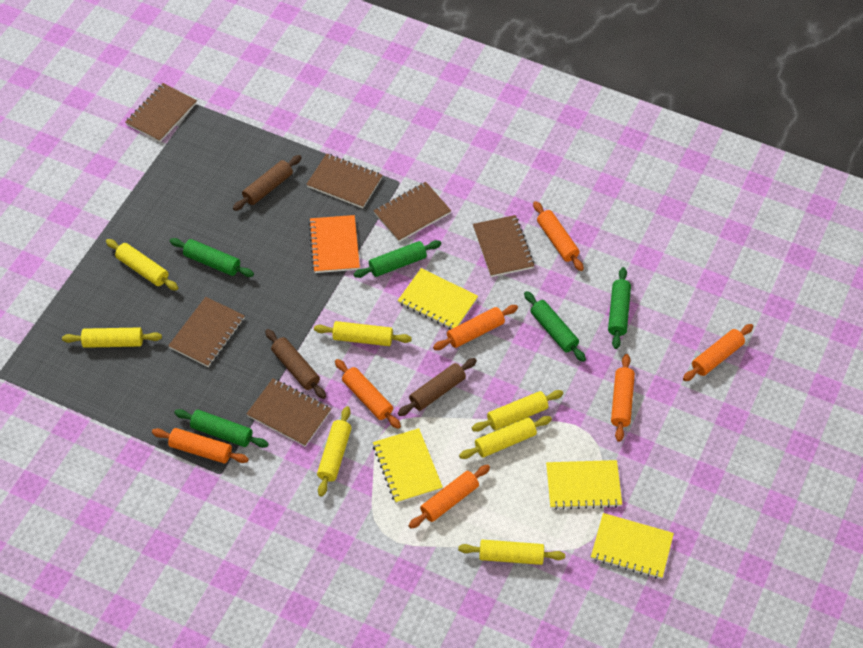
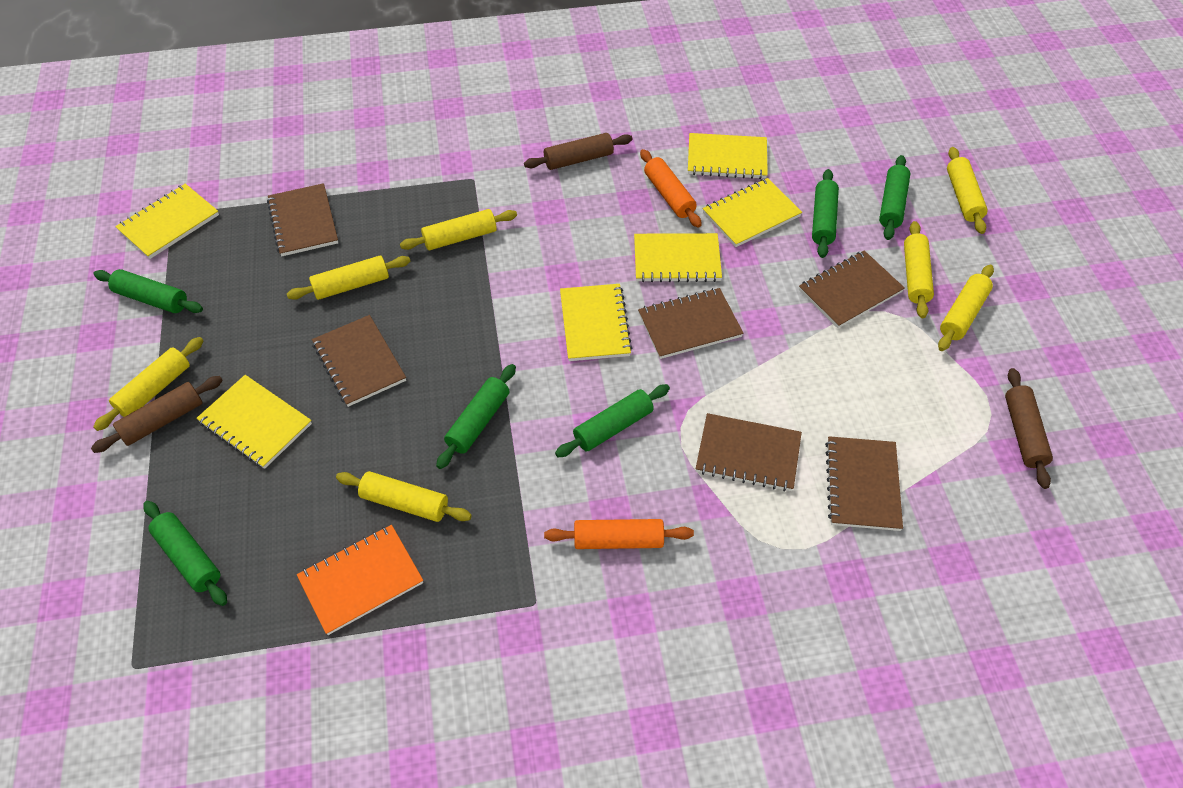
green rolling pin: [170,238,254,277] [174,409,269,448] [354,240,441,278] [524,291,586,362] [608,267,631,349] = 5 -> [93,269,203,313] [143,501,227,606] [436,364,516,469] [555,384,670,457] [812,169,839,258] [879,155,910,240] = 6
orange rolling pin: [152,428,249,463] [335,359,401,429] [409,464,490,529] [433,305,518,350] [533,201,584,271] [611,354,635,442] [683,324,754,381] = 7 -> [544,519,694,549] [640,149,702,228] = 2
yellow notebook: [373,428,443,504] [398,268,478,330] [546,460,622,510] [591,513,674,579] = 4 -> [115,184,219,259] [196,375,312,469] [560,284,632,361] [634,233,722,282] [688,133,768,179] [703,178,802,247] = 6

